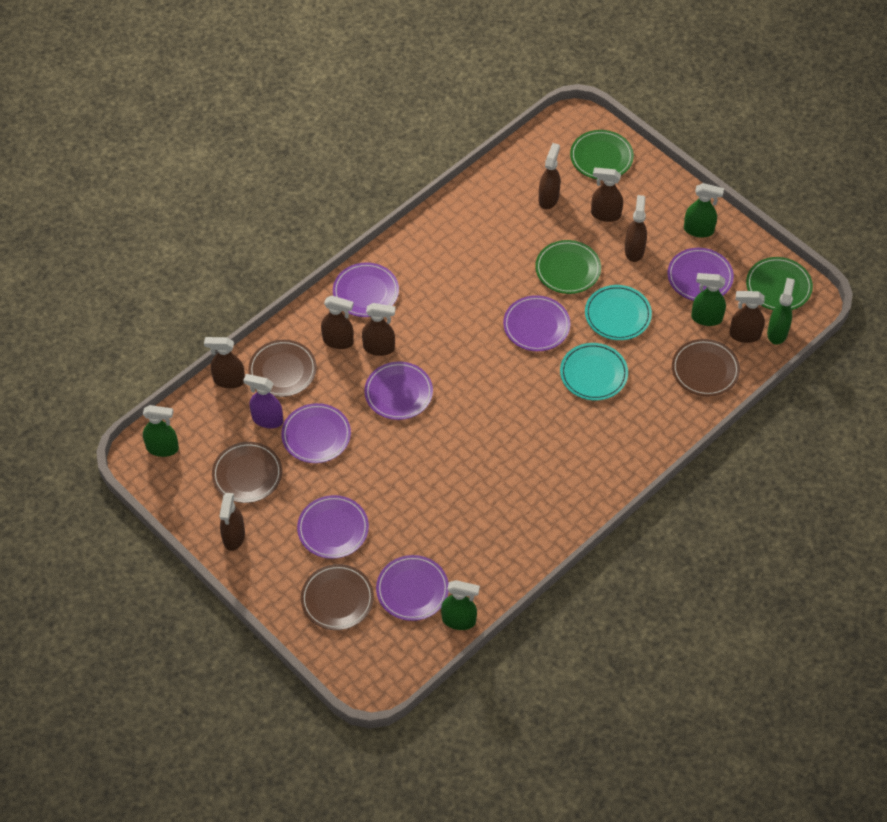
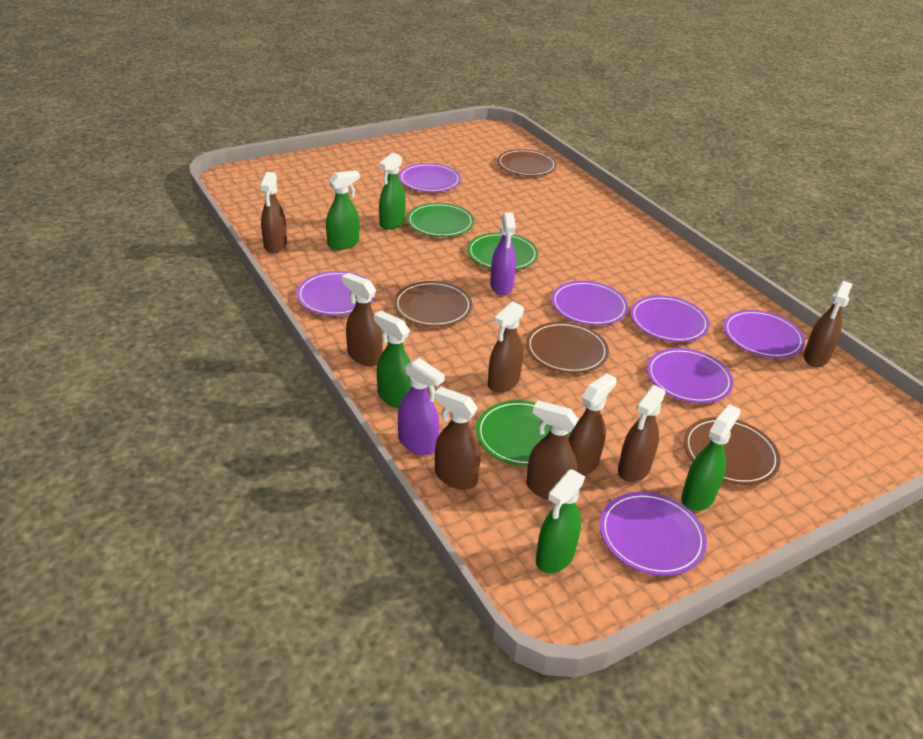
purple spray bottle: [243,374,283,428] = 1 -> [398,358,445,455] [490,212,516,295] = 2
turquoise plate: [560,343,628,400] [585,285,652,340] = 2 -> none = 0

